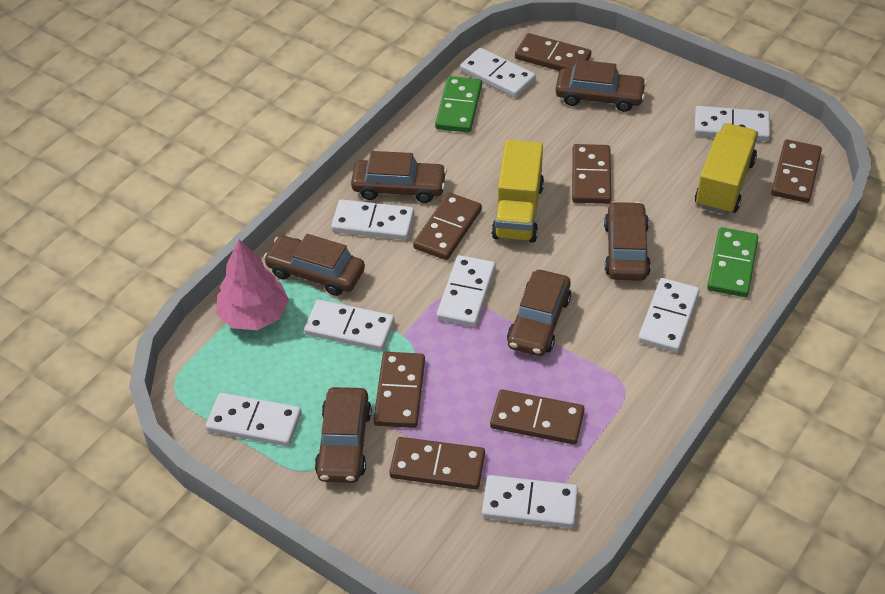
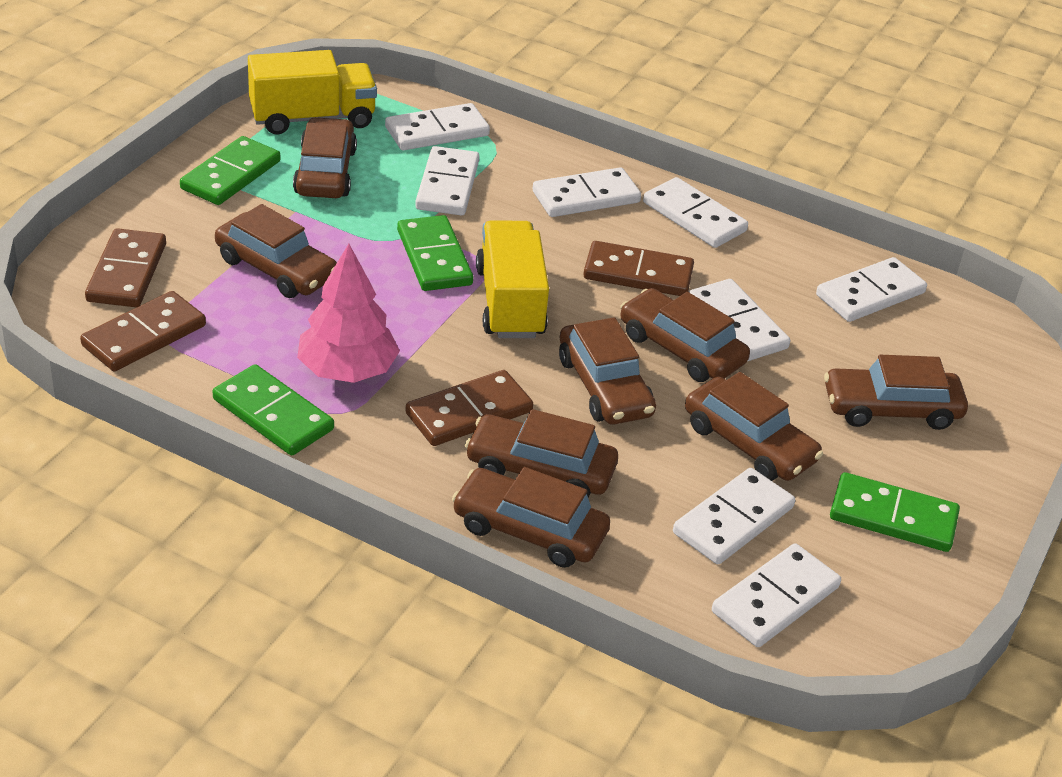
brown car: [263,234,365,296] [315,387,372,483] [351,151,447,203] [507,270,571,356] [556,60,647,112] [604,201,651,281] = 6 -> [215,204,337,298] [293,117,357,198] [452,467,610,568] [465,409,618,497] [559,317,656,425] [620,288,750,382] [685,372,823,481] [824,355,968,430] = 8
brown domino: [373,352,425,428] [389,437,485,489] [413,193,482,260] [490,389,585,445] [515,33,591,71] [572,144,611,204] [771,140,822,203] = 7 -> [80,291,206,371] [85,228,166,307] [405,370,533,446] [583,241,694,296] = 4
green domino: [435,76,482,133] [707,227,758,297] = 2 -> [180,136,280,205] [213,364,334,455] [397,215,473,291] [830,472,960,552] = 4

